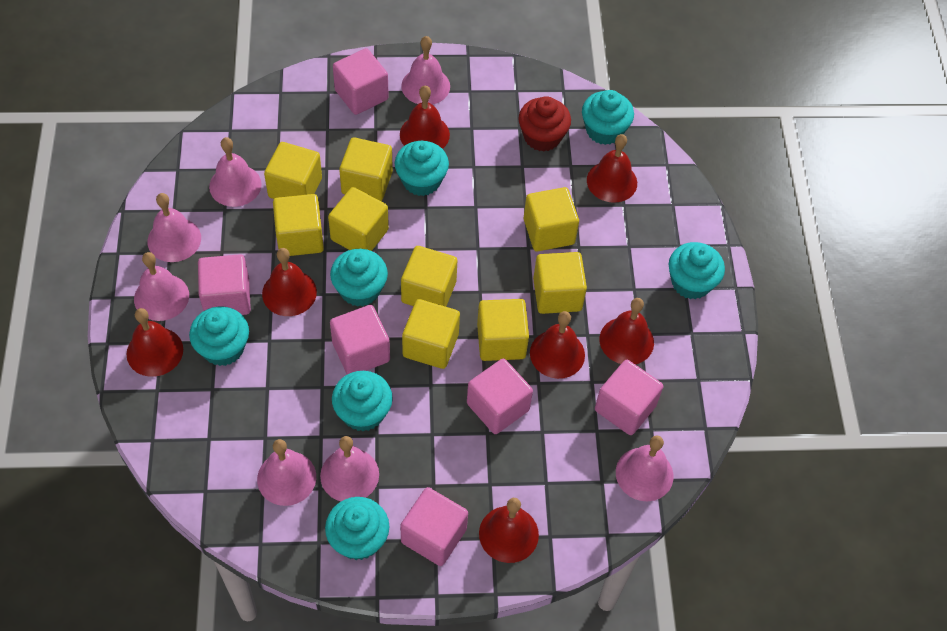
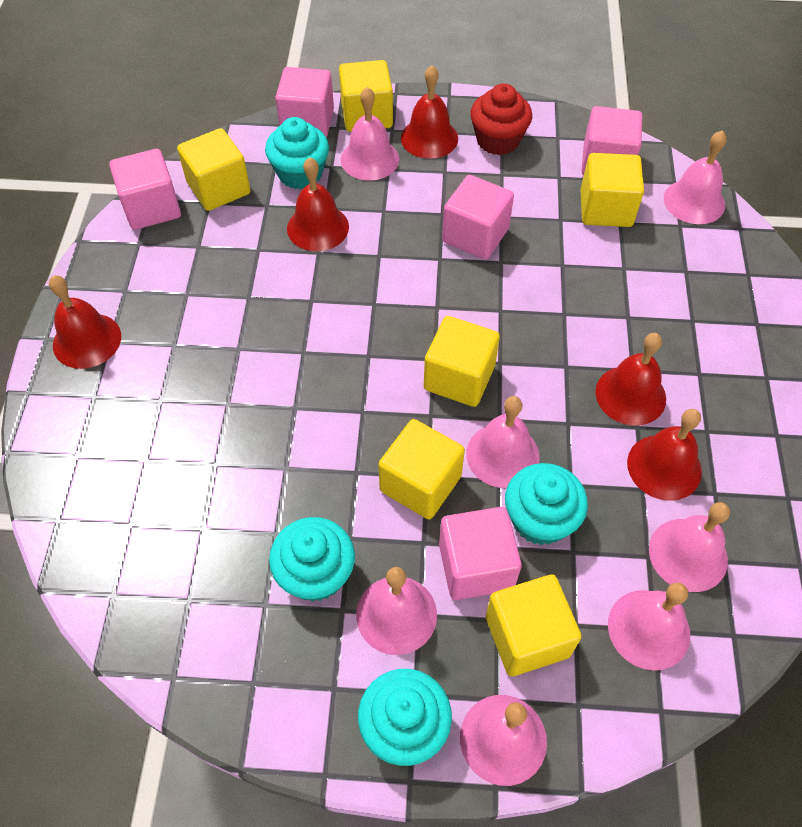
pink cube: [198,254,251,315] [330,305,390,375] [333,48,389,115] [400,487,468,566] [467,358,533,434] [595,360,663,435] = 6 -> [109,149,181,230] [275,67,334,137] [439,507,522,600] [442,175,514,260] [581,106,642,175] = 5
red bell: [126,308,183,377] [262,248,317,316] [400,86,450,149] [479,498,539,563] [530,311,585,379] [587,134,637,203] [599,298,654,364] = 7 -> [49,275,121,369] [287,157,349,251] [401,65,458,159] [595,333,666,426] [627,409,702,501] = 5
turquoise cupcake: [189,306,249,366] [325,497,389,560] [330,249,388,307] [332,371,393,432] [395,141,449,196] [582,90,634,145] [669,242,725,299] = 7 -> [265,117,329,189] [269,517,355,602] [358,669,452,766] [505,463,588,545] = 4
yellow cube: [264,142,322,199] [273,194,324,256] [328,187,389,251] [339,137,393,201] [401,246,457,307] [402,299,460,369] [477,299,529,361] [524,187,579,252] [533,252,587,314] = 9 -> [177,128,250,211] [339,60,393,132] [378,419,465,519] [424,316,500,407] [486,574,581,676] [580,153,644,227] = 6

